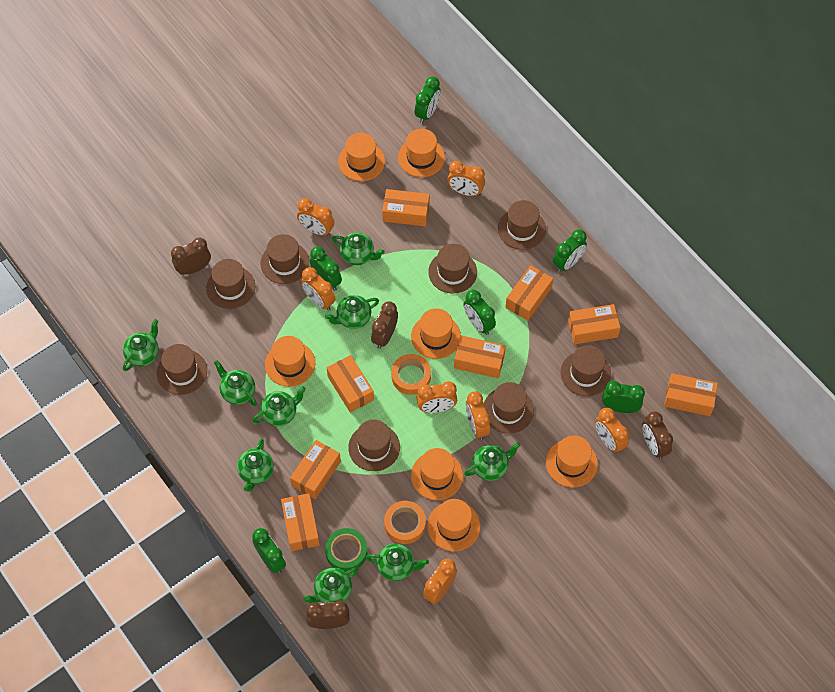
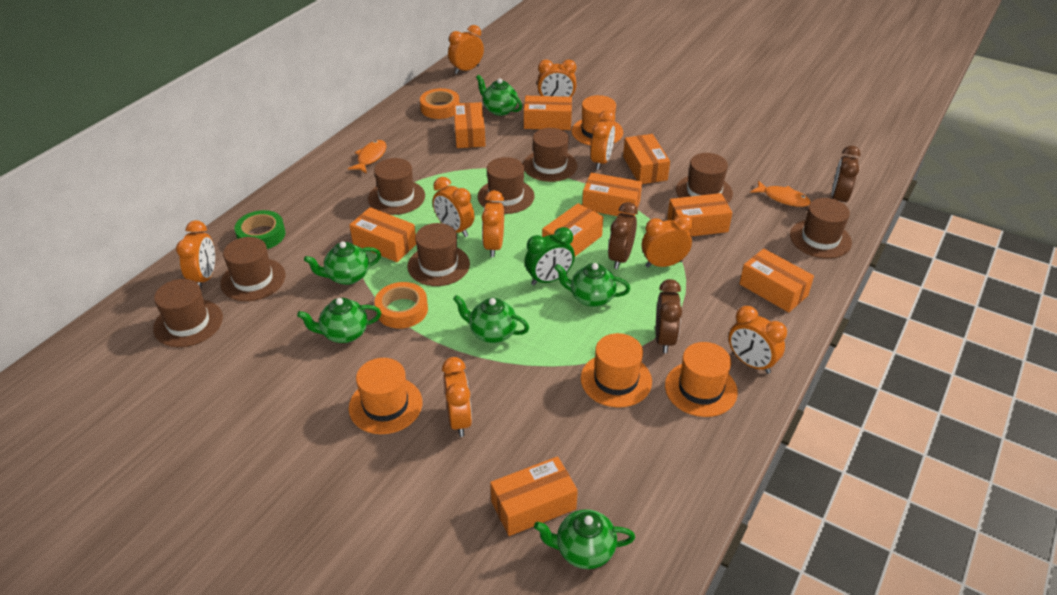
brown clock: [171,238,211,275] [306,600,350,629] [371,301,398,349] [642,411,673,459] = 4 -> [608,202,638,269] [656,279,682,353] [832,146,861,202] = 3
green clock: [252,528,286,573] [310,246,342,291] [415,76,441,123] [463,290,496,335] [553,229,587,272] [602,381,645,413] = 6 -> [525,227,575,285] = 1
green teapot: [123,319,159,371] [214,360,257,406] [237,439,274,492] [253,387,306,426] [303,567,358,603] [325,295,379,329] [332,232,384,265] [366,543,429,581] [464,442,520,481] = 9 -> [297,298,381,343] [304,241,381,285] [453,295,529,343] [476,75,522,116] [534,509,635,569] [554,263,630,307] = 6
orange box: [281,493,320,551] [290,440,341,499] [327,355,374,413] [382,189,430,227] [454,335,506,378] [506,265,553,321] [568,304,621,344] [664,373,718,416] = 8 -> [350,207,416,262] [453,102,485,148] [490,456,578,536] [524,96,572,130] [542,203,603,256] [582,173,642,216] [623,134,670,184] [667,193,732,236] [739,249,814,313] = 9
orange clock: [297,198,334,236] [301,267,336,310] [416,381,457,413] [423,559,457,604] [447,161,485,196] [466,391,490,440] [595,408,629,453] = 7 -> [176,220,215,289] [433,177,475,237] [442,357,472,437] [448,25,484,74] [482,190,504,257] [537,59,576,97] [590,110,615,170] [642,214,693,268] [729,306,787,374] = 9
orange fish: none = 0 -> [348,140,386,173] [750,180,811,207] = 2
orange hat: [265,336,315,387] [338,133,385,181] [398,129,445,177] [411,308,461,359] [411,448,463,500] [427,499,480,552] [546,435,598,488] = 7 -> [349,358,422,434] [572,95,623,146] [581,333,652,408] [665,342,738,417] = 4

